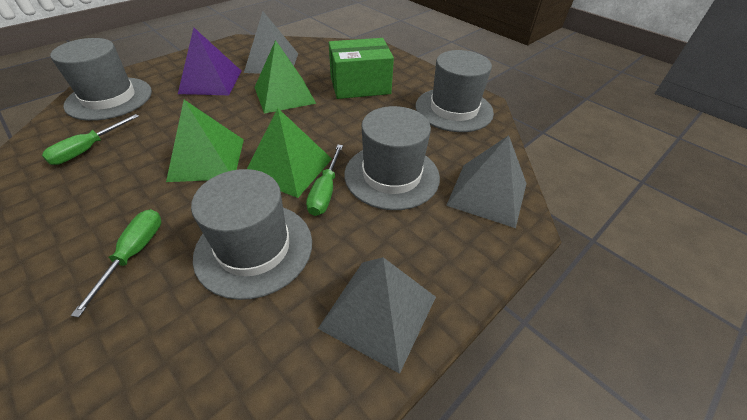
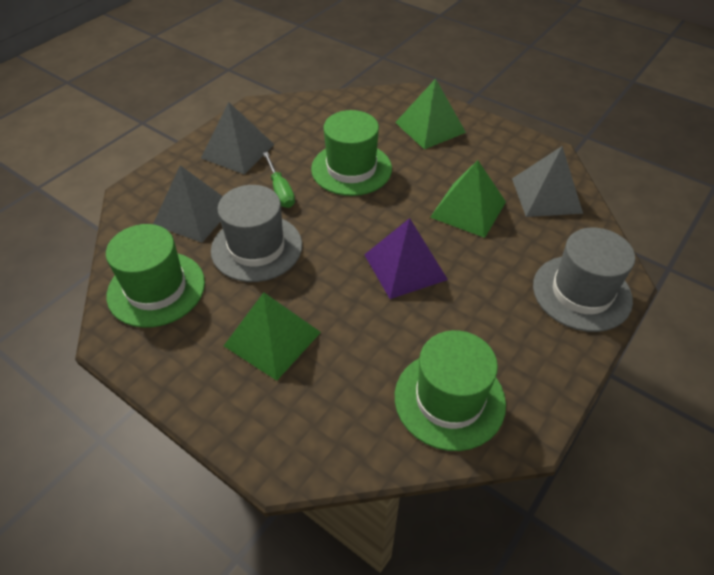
green box: [329,38,394,99] = 1 -> none = 0
green hat: none = 0 -> [106,224,205,328] [311,110,392,196] [395,330,506,451] = 3
green screwdriver: [42,114,139,165] [71,209,161,317] [306,145,343,216] = 3 -> [263,152,295,208] = 1
grey hat: [50,38,152,121] [191,169,312,300] [344,106,440,210] [415,50,494,132] = 4 -> [211,185,302,282] [533,227,635,332] = 2

